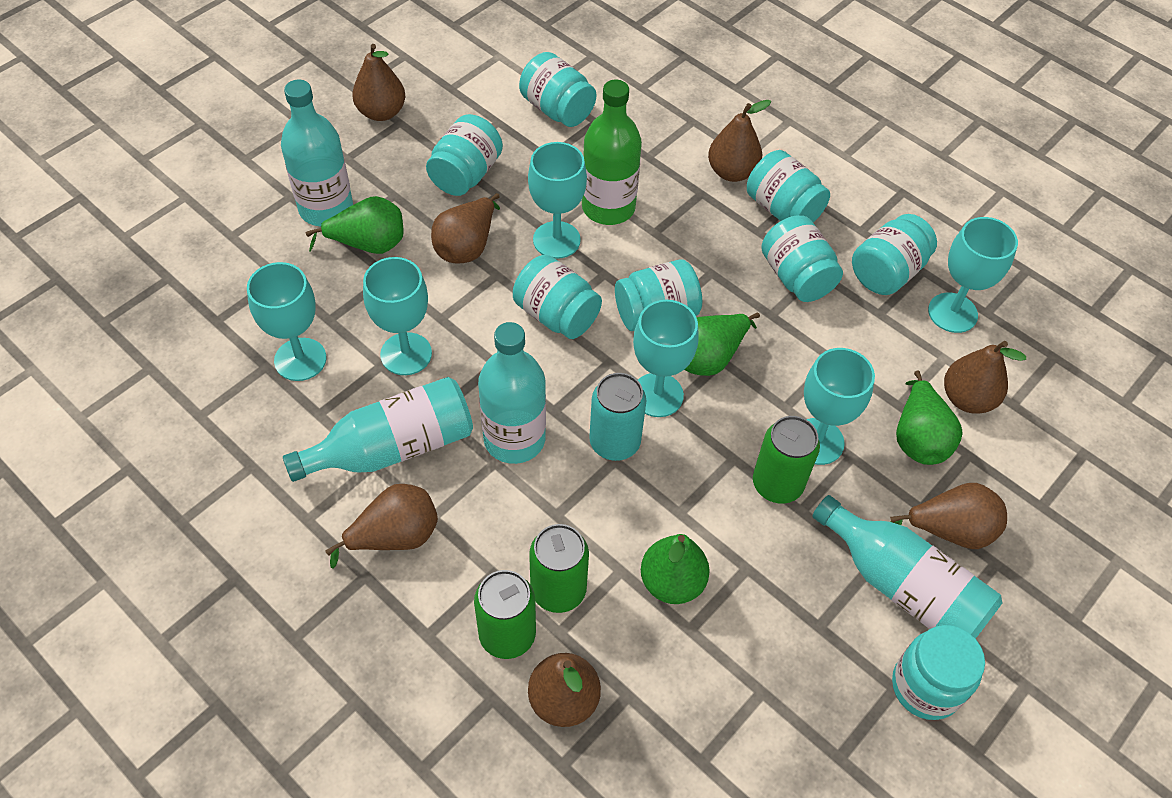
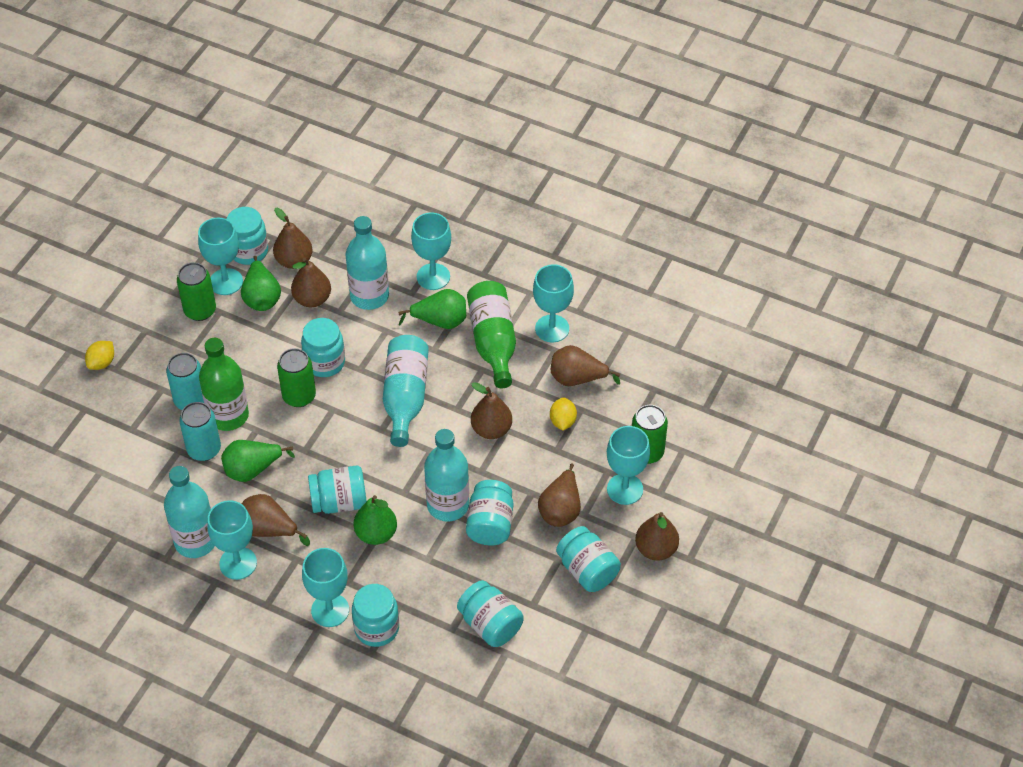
green bottle: [582,80,642,225] = 1 -> [199,338,249,431] [467,281,516,388] = 2
turquoise can: [589,373,646,461] = 1 -> [166,353,204,410] [179,402,221,461] = 2
turquoise jar: [426,114,503,196] [513,255,602,339] [519,52,597,127] [615,260,702,331] [747,150,830,223] [761,215,843,302] [852,214,937,295] [892,625,985,720] = 8 -> [227,207,268,265] [301,318,345,377] [308,466,367,514] [352,584,399,647] [457,580,523,647] [466,480,513,545] [556,526,621,592] = 7
yellow lemon: none = 0 -> [85,341,114,370] [550,397,577,430] = 2

